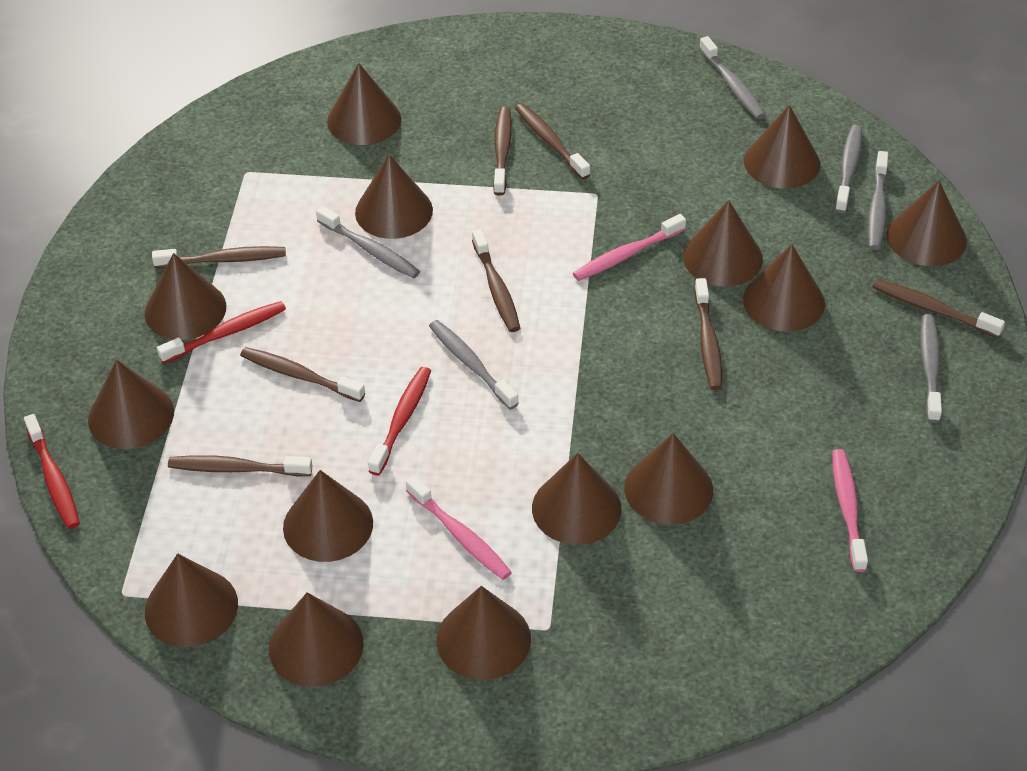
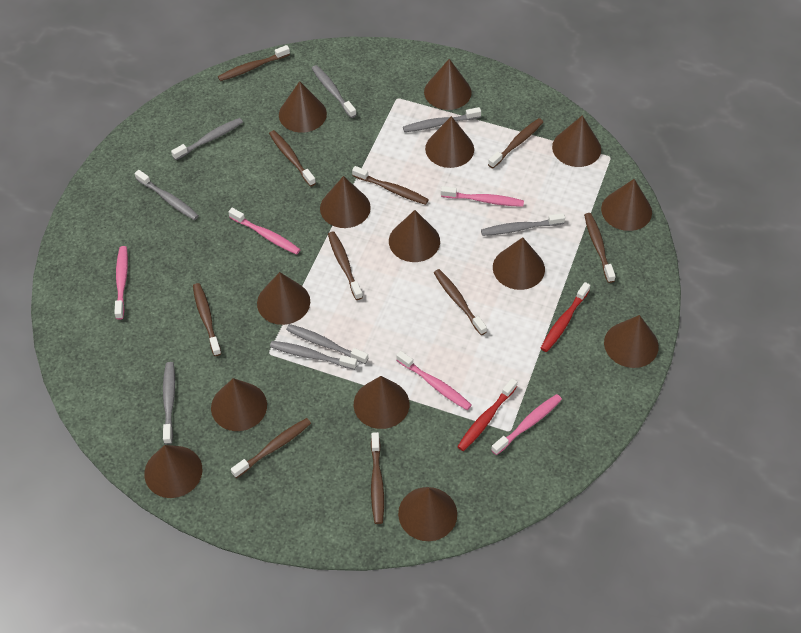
brown toothbrush: [152,246,286,268] [168,455,313,476] [240,347,365,402] [472,229,520,332] [493,107,512,196] [515,104,590,180] [695,278,722,390] [872,279,1005,338] = 8 -> [193,283,221,356] [218,45,290,81] [231,418,311,478] [269,130,316,187] [328,231,363,300] [352,166,429,205] [371,432,384,524] [434,269,487,335] [488,118,543,168] [584,213,616,283] = 10
grey toothbrush: [316,206,420,279] [429,320,519,409] [699,36,765,119] [835,125,862,213] [868,151,888,250] [920,314,942,423] = 6 -> [135,170,199,220] [163,362,175,444] [171,118,243,160] [270,341,357,370] [286,324,368,364] [312,65,356,118] [403,107,481,132] [481,213,565,236] = 8
pink toothbrush: [406,476,512,580] [573,214,686,281] [832,449,868,572] = 3 -> [114,246,128,320] [228,208,301,255] [396,351,472,410] [441,186,524,207] [491,394,562,455] = 5
red toothbrush: [24,414,80,529] [157,301,286,364] [368,367,431,475] = 3 -> [457,378,517,451] [541,282,590,352] = 2

